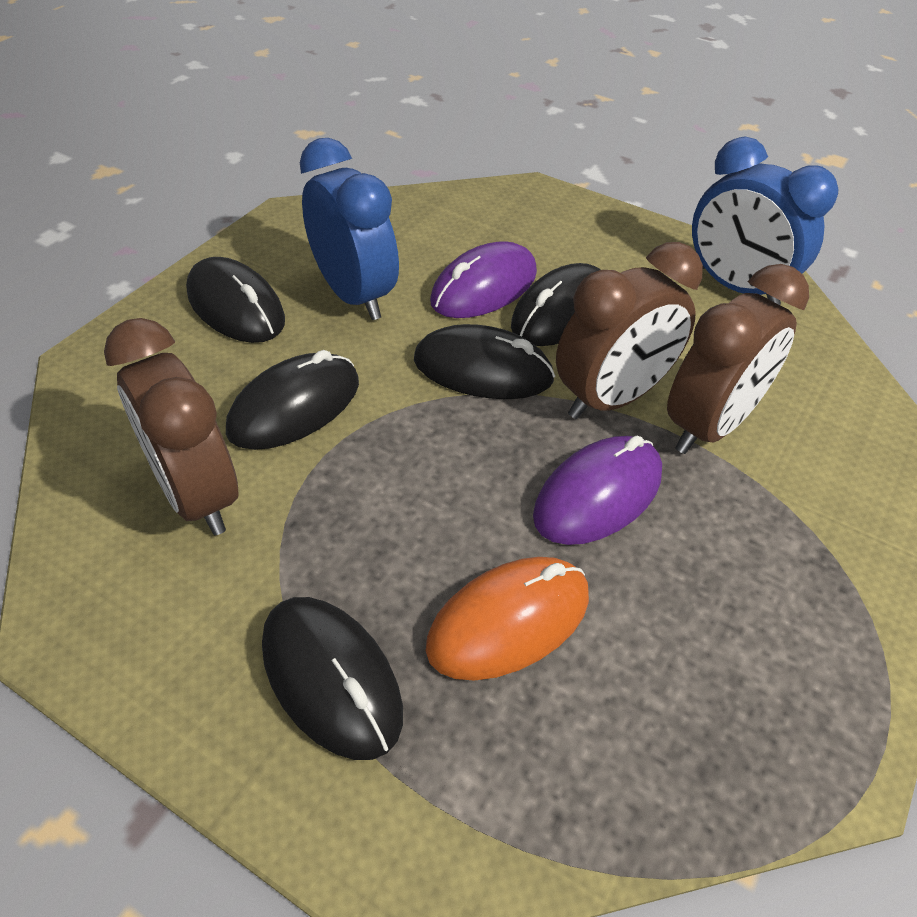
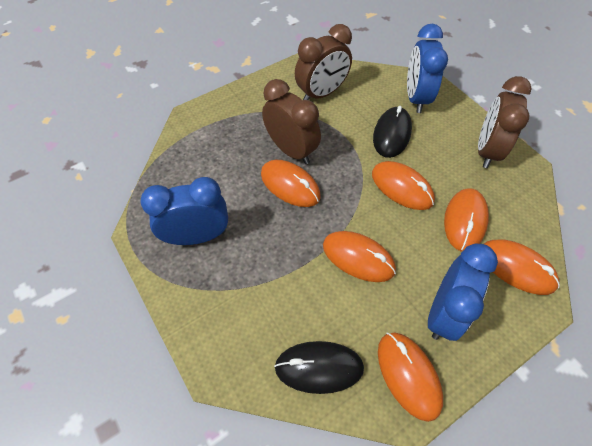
black mouse: [186,257,285,343] [226,350,359,450] [262,597,403,760] [414,324,555,399] [511,263,601,346] = 5 -> [274,341,364,394] [373,106,412,158] = 2
blue clock: [300,138,399,320] [692,137,838,305] = 2 -> [140,177,228,245] [407,24,448,113] [428,244,498,341] = 3
orange mouse: [426,557,589,681] = 1 -> [261,160,320,207] [323,231,396,282] [372,161,435,210] [378,332,443,422] [444,188,489,251] [484,240,560,295] = 6
purple mouse: [430,241,537,318] [533,435,662,545] = 2 -> none = 0

